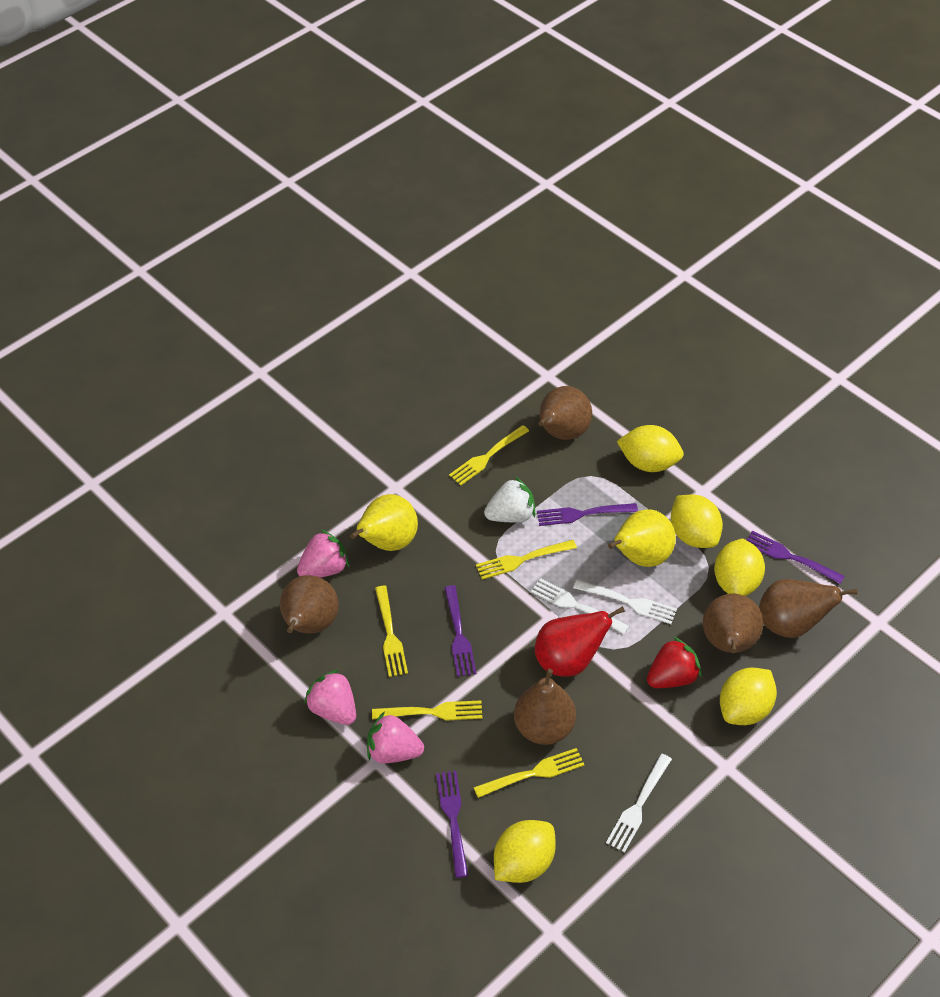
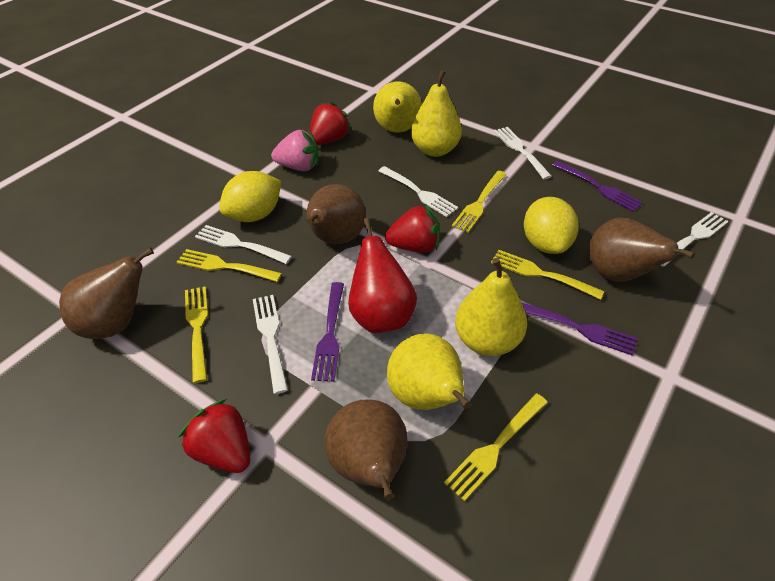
brown pear: [280,575,339,634] [514,669,576,745] [538,386,592,440] [703,594,763,653] [759,579,857,638] = 5 -> [59,248,154,339] [307,184,366,244] [324,399,408,500] [588,218,695,282] = 4
pink strawberry: [297,530,349,577] [304,669,356,725] [367,712,424,763] = 3 -> [271,130,319,171] = 1
purple fork: [436,771,468,878] [444,585,476,677] [537,503,638,526] [747,531,845,584] = 4 -> [311,282,344,382] [521,302,637,356] [552,161,643,212] = 3
red strawberry: [647,637,702,688] = 1 -> [178,399,250,473] [310,101,351,145] [385,204,440,253] = 3
white fork: [531,578,629,634] [573,580,677,624] [606,754,672,853] = 3 -> [195,225,292,264] [253,295,288,394] [378,166,458,217] [494,127,552,179] [661,212,729,267] = 5
white strawberry: [484,477,535,522] = 1 -> none = 0
yellow lemon: [494,820,556,883] [617,425,684,472] [671,494,723,548] [714,538,765,596] [720,667,777,725] = 5 -> [219,171,281,222] [524,197,579,254] = 2
yellow pear: [350,494,418,551] [608,509,676,567] = 2 -> [373,82,422,133] [387,333,471,410] [411,70,462,157] [455,258,527,356] = 4

